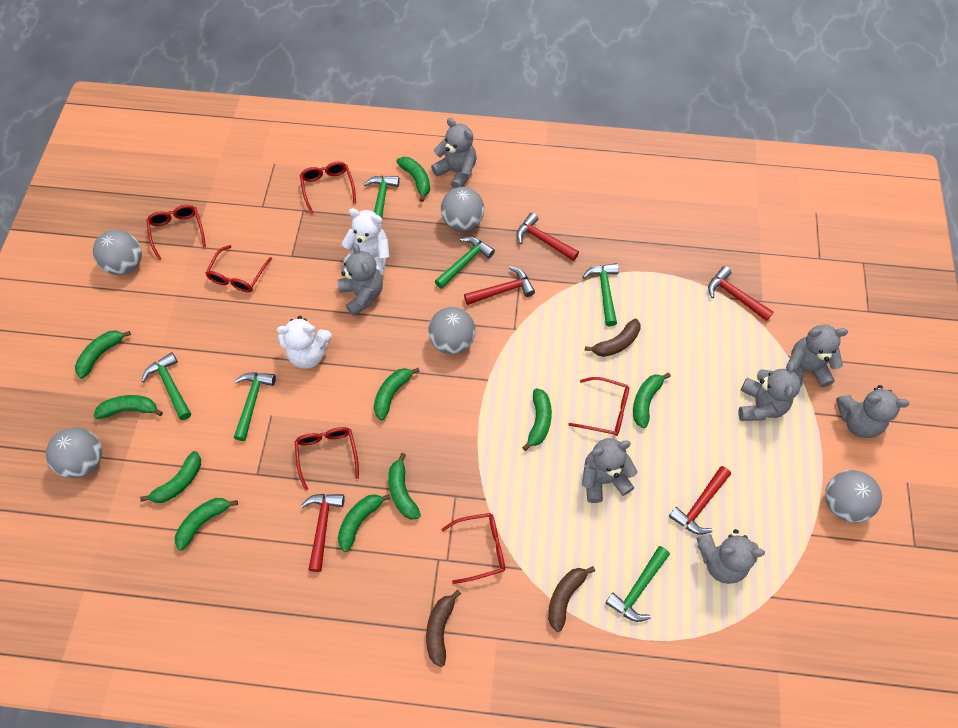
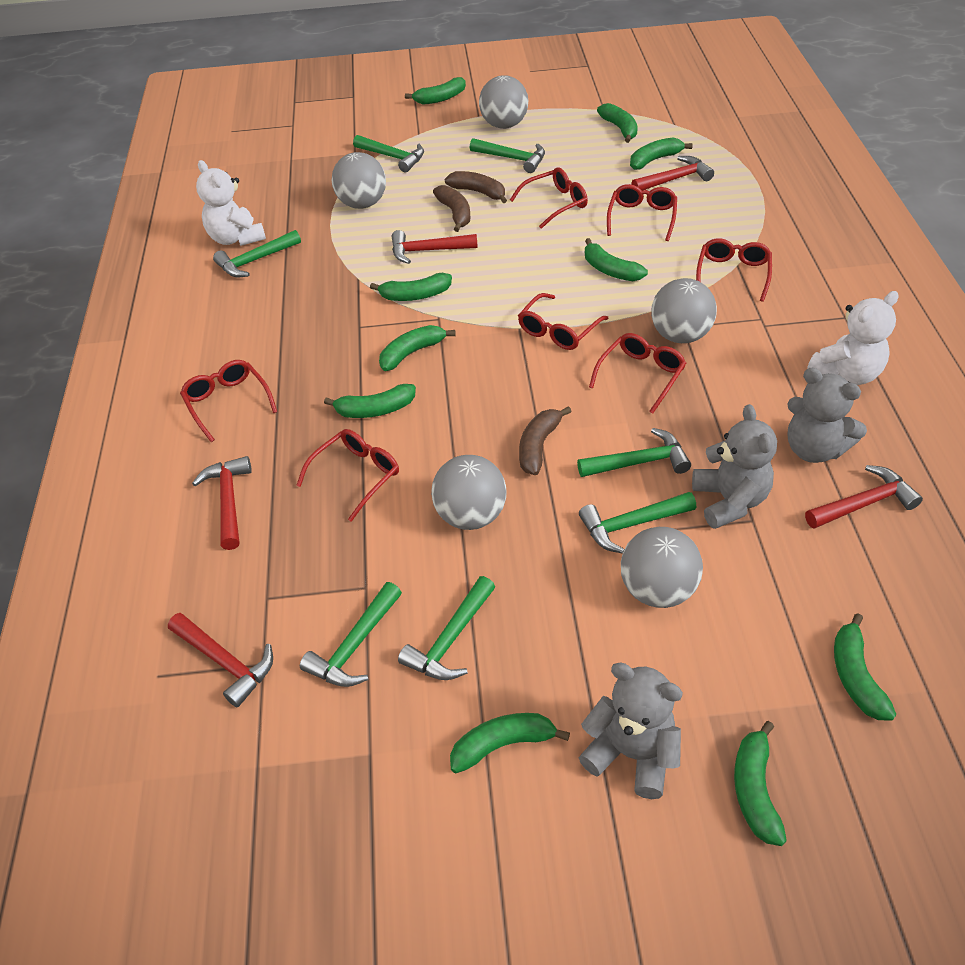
green hammer: [141,352,191,420] [234,373,276,441] [364,176,400,224] [435,237,495,289] [583,263,619,326] [605,546,670,622] = 6 -> [213,230,301,277] [300,582,402,687] [353,135,424,173] [398,576,495,680] [470,138,545,173] [577,428,691,477] [579,492,696,554] = 7
grey teddy bear: [337,243,383,316] [431,118,477,188] [582,438,638,503] [696,529,765,584] [739,361,801,421] [788,325,848,387] [836,385,909,438] = 7 -> [578,662,683,799] [692,404,777,529] [787,368,867,463] = 3
red glasses: [146,205,206,260] [205,245,272,293] [295,427,359,490] [300,162,356,214] [441,513,505,584] [568,377,629,436] = 6 -> [180,360,277,442] [296,429,399,522] [510,167,588,229] [518,293,609,350] [589,333,686,414] [607,184,677,241] [696,238,772,302] = 7

